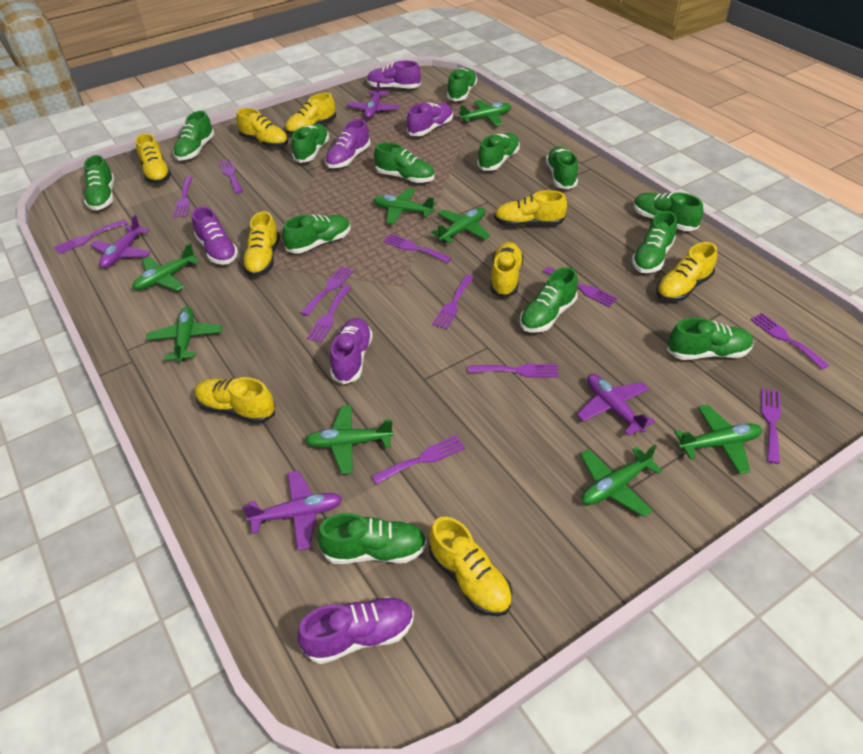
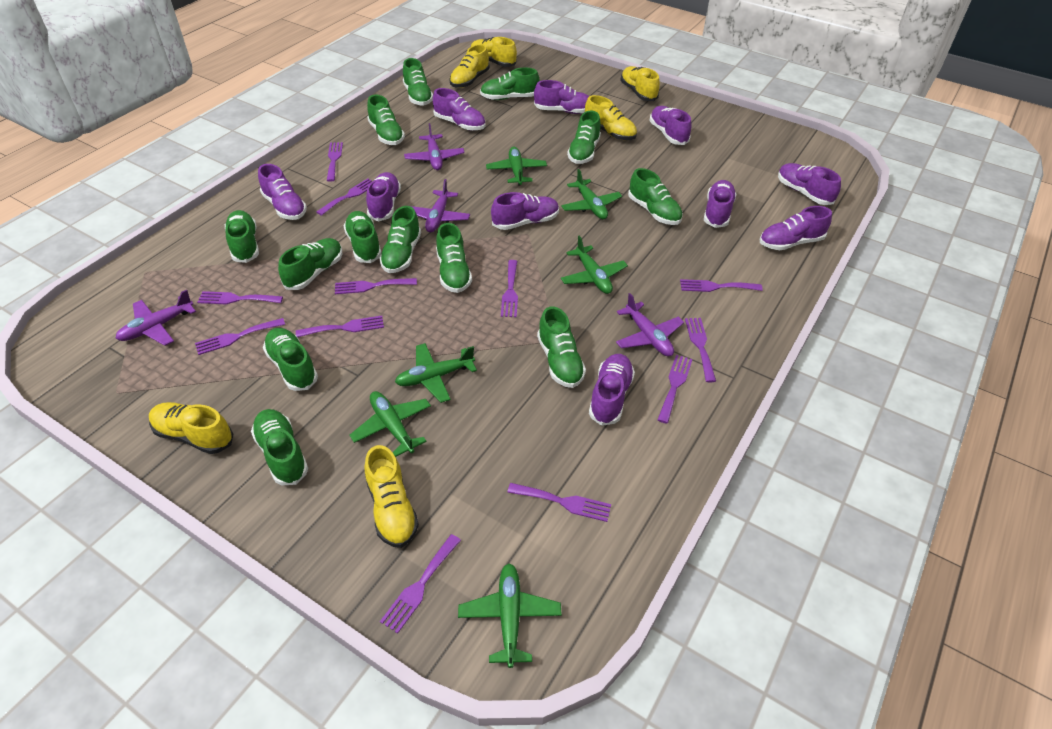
green plane: [132,243,200,291] [146,307,222,362] [305,405,394,474] [373,188,436,224] [431,208,490,243] [458,100,511,126] [580,445,663,517] [674,405,762,474] = 8 -> [349,391,431,457] [395,343,477,403] [458,563,562,668] [486,147,547,186] [561,169,622,219] [561,236,628,294] = 6
purple shoe: [192,207,238,265] [297,597,414,664] [325,119,370,168] [330,318,373,384] [367,61,421,89] [407,103,453,136] = 6 -> [258,164,307,220] [366,172,401,222] [433,88,485,131] [491,192,559,230] [534,80,589,114] [589,354,635,426] [649,106,691,145] [704,180,736,228] [760,206,832,250] [778,163,841,205] = 10
yellow shoe: [135,133,171,184] [195,377,275,424] [236,108,288,148] [242,211,280,277] [285,93,336,135] [429,517,513,617] [490,242,524,298] [494,190,567,226] [656,242,717,302] = 9 -> [149,402,233,454] [364,445,419,548] [450,44,490,88] [471,37,517,67] [585,95,637,140] [620,66,660,101] = 6

